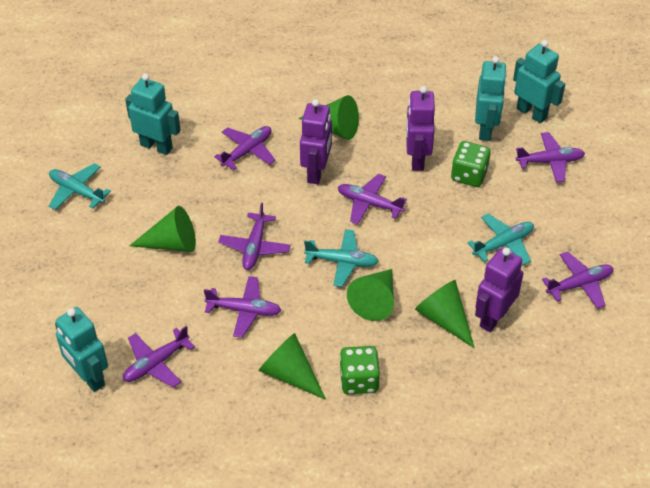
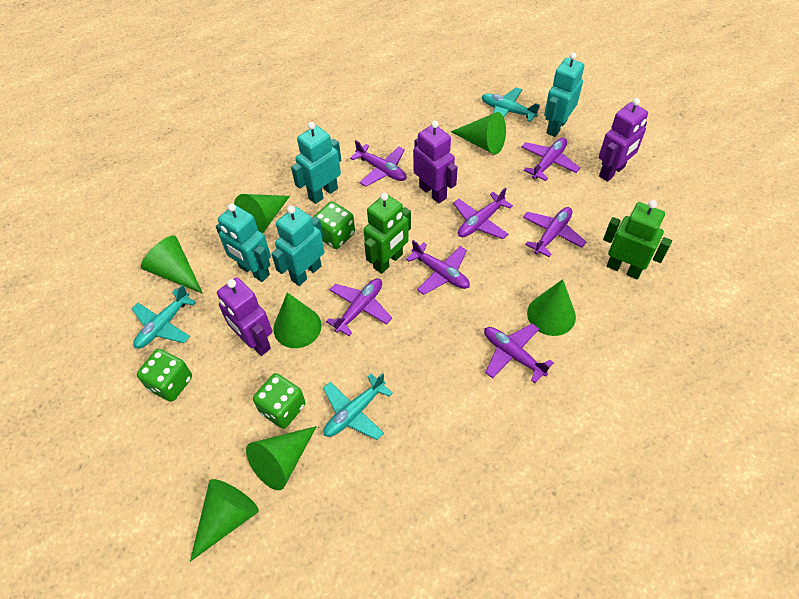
green cone: [129,206,196,252] [259,333,326,400] [299,95,359,140] [347,269,394,321] [415,280,475,348] = 5 -> [141,235,203,294] [190,479,259,562] [234,194,290,233] [246,426,317,490] [273,292,322,348] [451,112,506,154] [527,279,576,336] = 7
green dice: [340,346,380,394] [451,141,491,187] = 2 -> [137,349,192,402] [253,373,305,429] [315,202,355,249] = 3
green robot: none = 0 -> [364,193,411,274] [603,200,672,279] = 2

